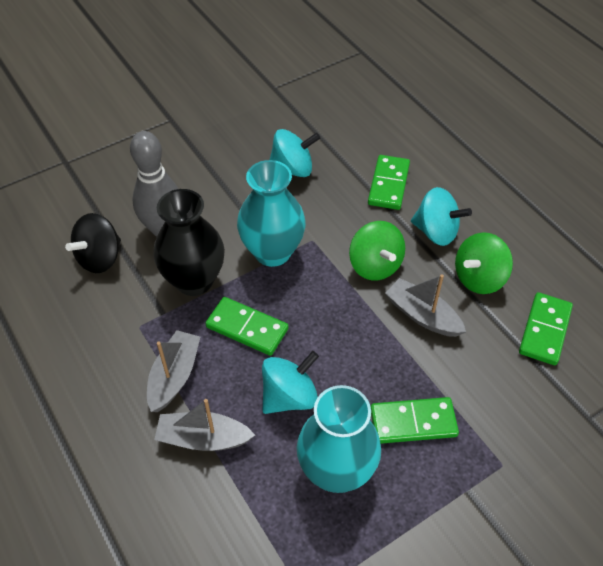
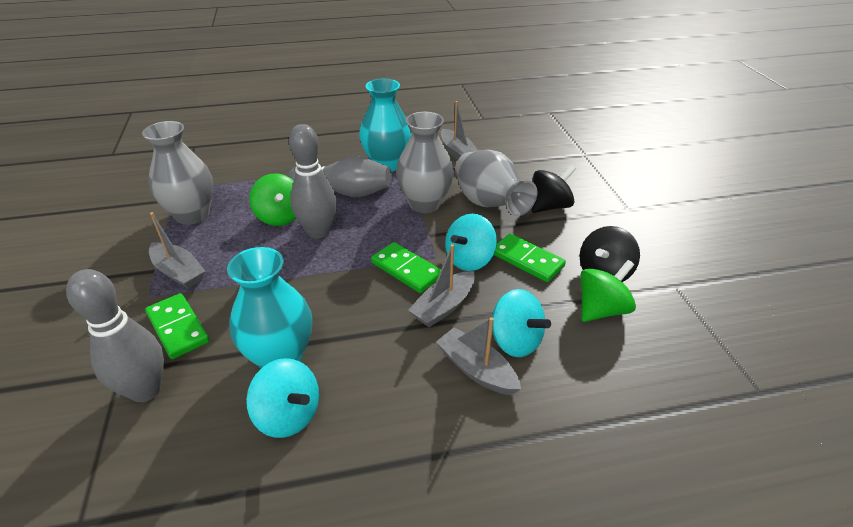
black spinning top: [65,213,121,273] = 1 -> [531,165,576,213] [580,226,640,282] = 2
black vase: [153,189,225,296] = 1 -> none = 0
green domino: [205,297,288,356] [368,155,410,210] [371,397,459,444] [519,292,573,365] = 4 -> [145,293,209,359] [371,242,441,293] [494,234,566,282] = 3
grey boat: [147,330,200,412] [154,399,255,451] [385,274,466,337] = 3 -> [149,212,205,289] [408,244,475,327] [436,317,521,395] [441,101,478,160] = 4
grey bowling pin: [130,131,178,237] = 1 -> [66,269,164,402] [287,156,392,197] [289,124,337,239] = 3
grey vase: none = 0 -> [142,121,213,225] [396,112,454,213] [455,150,537,216] = 3

